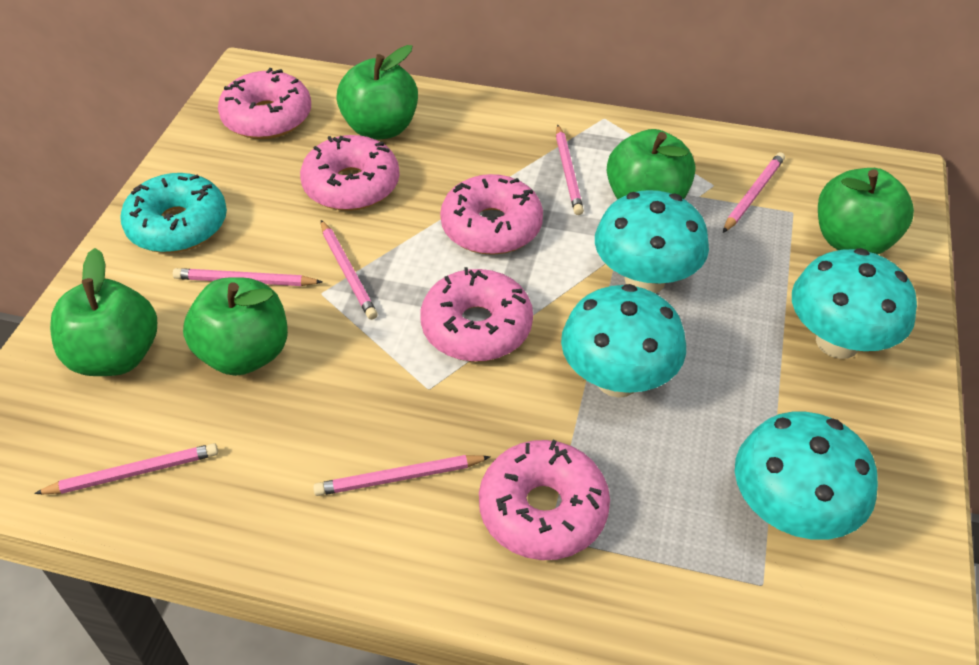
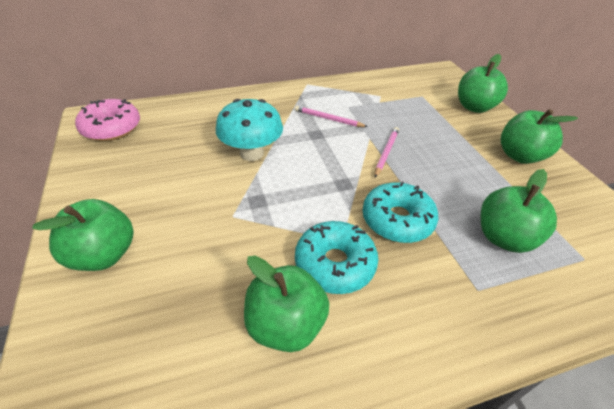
pink donut: [218,68,311,139] [300,135,400,211] [420,267,533,362] [440,174,543,255] [479,440,610,560] = 5 -> [75,99,140,141] = 1
pink pencil: [34,443,218,494] [173,268,322,286] [313,455,490,496] [321,220,378,320] [556,124,584,215] [723,152,785,233] = 6 -> [295,106,368,127] [375,127,399,177] = 2
turquoise donut: [120,173,227,253] = 1 -> [295,221,378,294] [362,181,438,243] = 2
turquoise mushroom: [561,284,686,398] [595,190,709,293] [735,412,878,540] [792,248,917,359] = 4 -> [216,99,283,161] = 1

